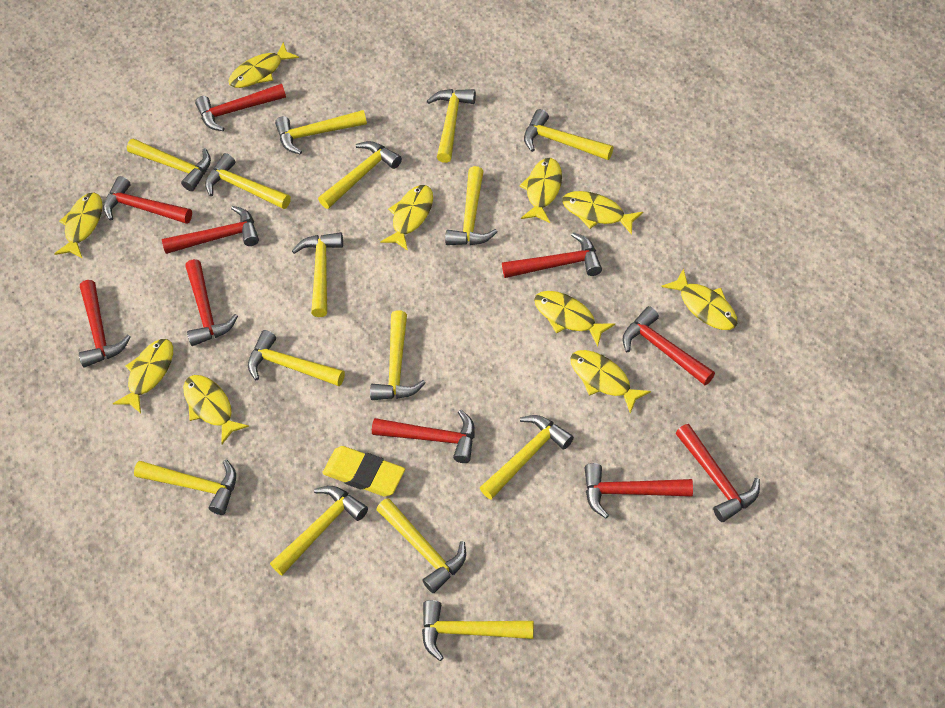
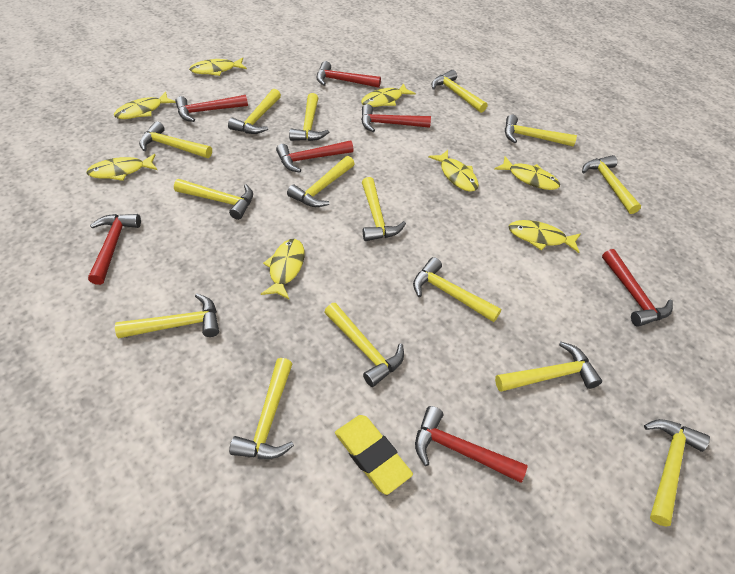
red hammer: [79,280,131,368] [103,176,192,224] [162,206,259,254] [185,259,238,346] [195,84,286,131] [372,410,475,463] [502,233,602,278] [585,463,693,518] [623,306,715,385] [675,424,760,522] = 10 -> [88,214,141,285] [175,95,248,122] [276,140,354,173] [316,61,381,88] [361,104,431,132] [415,406,528,483] [602,249,673,327] = 7
yellow fish: [54,193,103,258] [113,339,173,413] [183,375,249,444] [228,42,299,88] [380,185,433,251] [519,158,562,223] [534,291,615,346] [562,191,643,235] [570,350,651,414] [662,268,737,330] = 10 -> [86,154,157,181] [114,92,176,119] [189,57,247,76] [261,239,305,299] [361,83,416,107] [428,150,479,192] [494,156,560,190] [509,220,581,253] = 8

